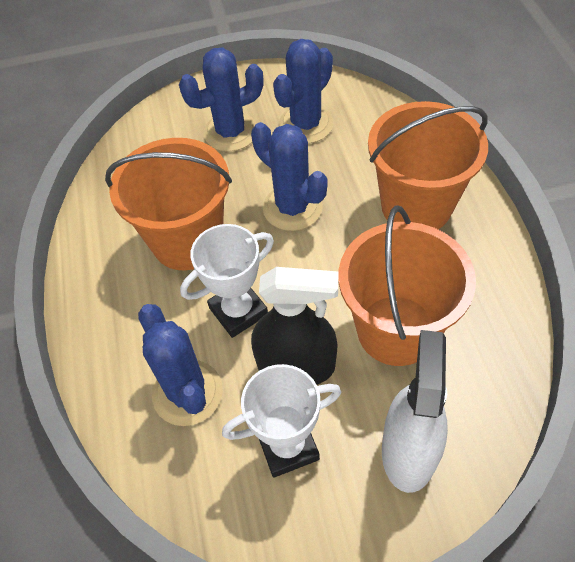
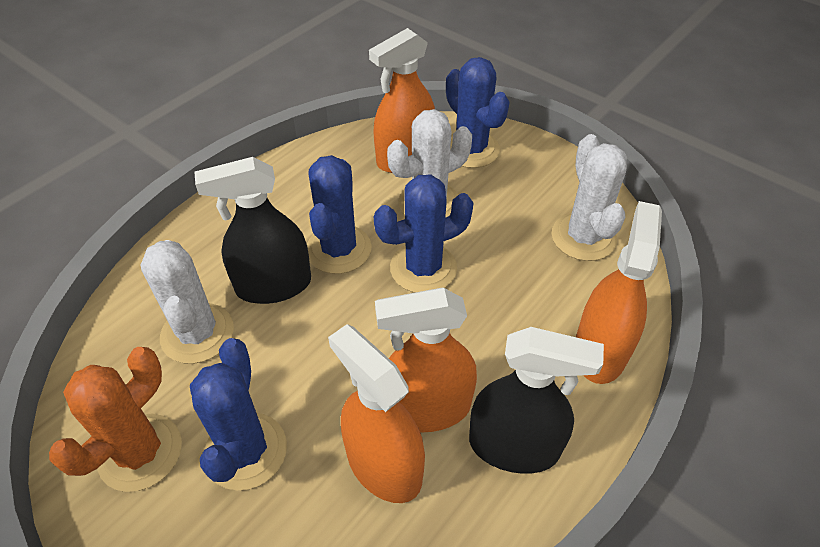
black spray bottle: [251,267,338,385] = 1 -> [195,157,311,304] [469,327,604,474] = 2
orange bucket: [105,138,232,270] [339,205,476,366] [368,101,488,229] = 3 -> none = 0
orange cactus: none = 0 -> [49,347,182,492] = 1
orange spray bottle: none = 0 -> [328,324,425,503] [369,28,435,173] [375,288,477,432] [576,201,662,384] = 4
white cactus: none = 0 -> [141,240,234,364] [387,109,472,218] [551,134,627,261] = 3
white spray bottle: [382,330,448,493] = 1 -> none = 0
white trophy: [180,224,274,338] [222,364,341,478] = 2 -> none = 0

